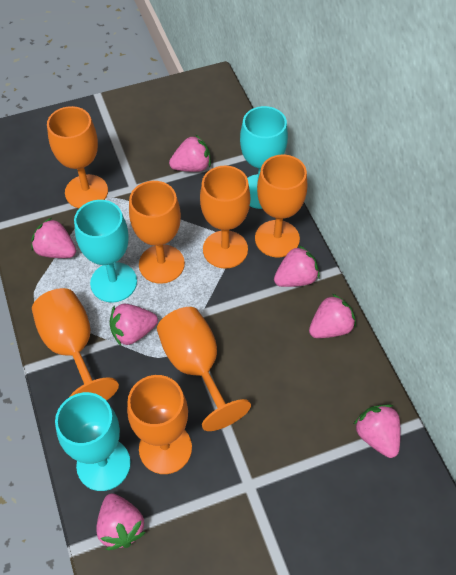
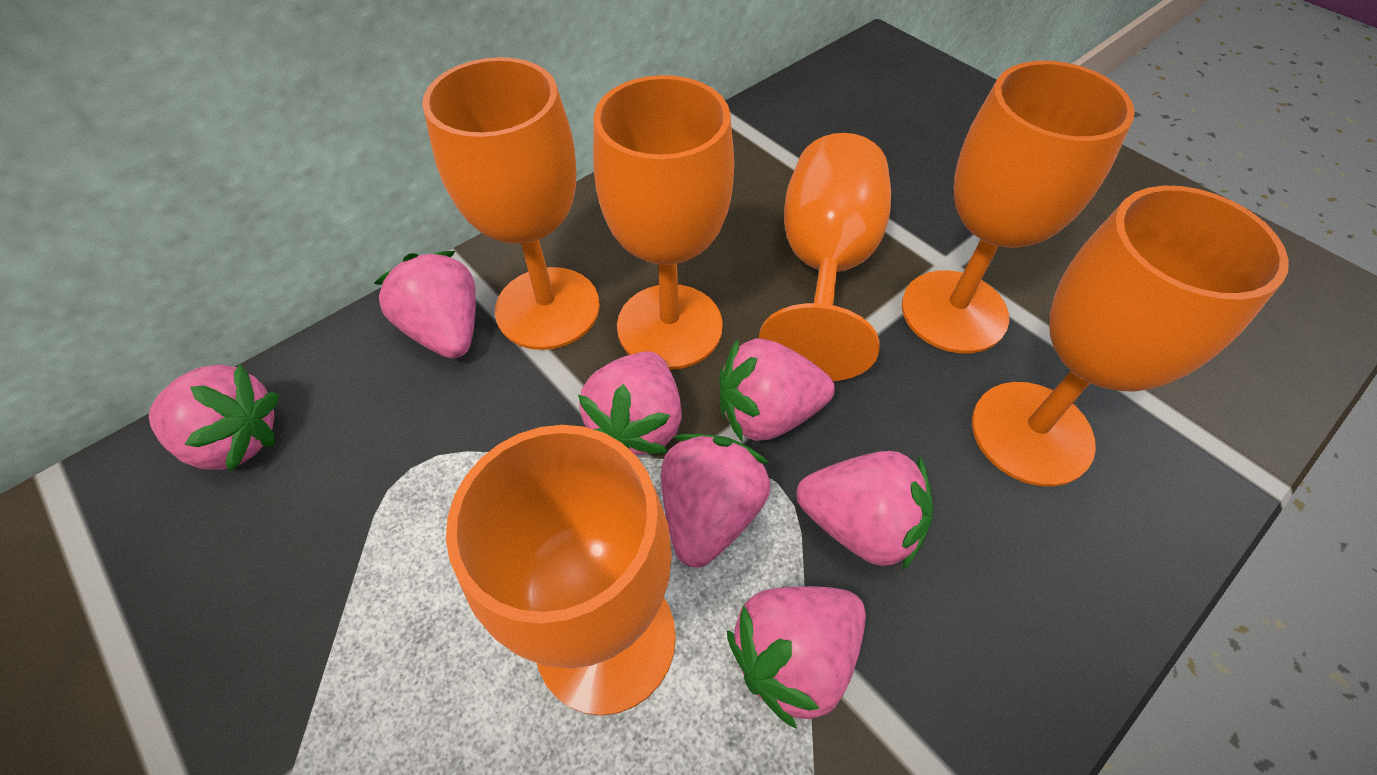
orange goblet: [32,288,119,401] [47,106,108,208] [127,375,192,474] [129,181,185,284] [157,307,251,431] [200,166,250,269] [255,155,307,257] = 7 -> [422,57,600,350] [446,425,676,716] [593,75,734,370] [759,133,891,381] [902,61,1135,354] [972,186,1289,487] = 6
turquoise goblet: [55,392,131,491] [74,200,137,303] [240,106,288,209] = 3 -> none = 0

